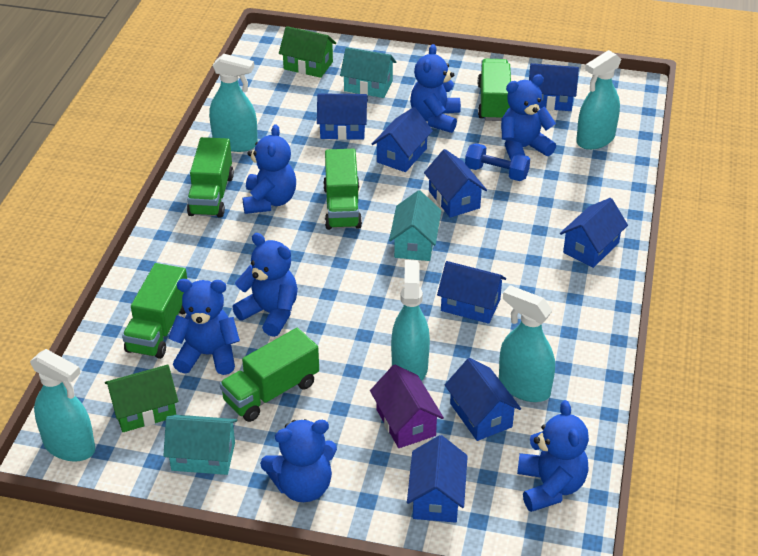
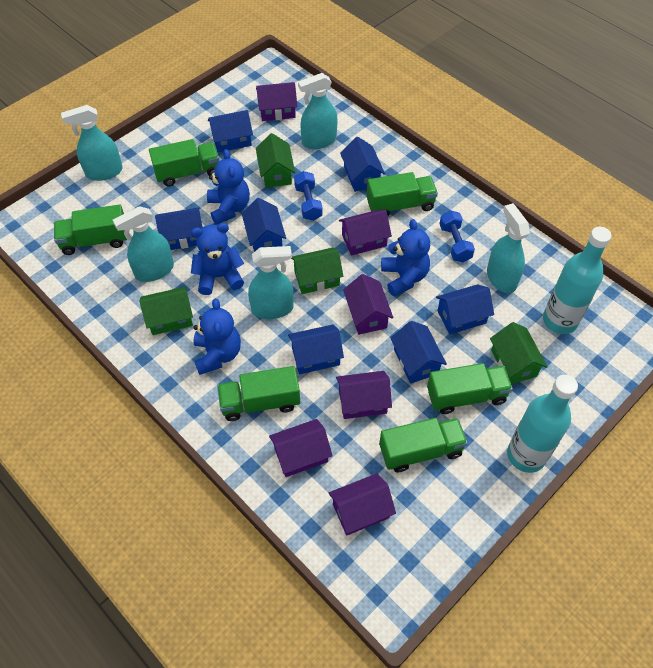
blue dumbbell: [465,143,530,181] = 1 -> [294,171,323,221] [440,210,475,262] = 2
blue house: [317,93,368,140] [372,107,433,172] [407,435,468,523] [424,149,487,218] [437,261,506,324] [445,358,521,441] [529,63,579,111] [560,198,628,268] = 8 -> [155,207,203,250] [208,110,253,153] [242,198,286,252] [288,324,344,374] [340,136,385,192] [390,321,447,384] [436,284,494,334] = 7
blue teddy bear: [168,279,240,375] [232,233,298,337] [243,124,296,214] [260,419,337,502] [410,44,461,133] [501,74,556,161] [517,400,589,512] = 7 -> [191,223,244,295] [193,298,241,375] [207,149,250,225] [381,219,430,296] = 4
green house: [105,365,178,432] [279,26,336,78] = 2 -> [139,287,193,335] [256,133,295,188] [291,248,343,294] [490,322,548,384] = 4
green truck: [122,263,187,359] [187,137,234,218] [220,328,319,422] [323,149,362,230] [478,59,511,121] = 5 -> [54,204,127,255] [149,139,220,187] [217,366,300,421] [367,172,438,216] [379,418,468,473] [427,363,513,414] = 6
purple house: [370,365,444,448] = 1 -> [256,82,297,121] [269,419,333,477] [329,473,396,536] [336,371,392,419] [339,210,392,256] [343,274,394,335] = 6
turquoise bottle: none = 0 -> [507,374,578,473] [543,227,612,334] = 2
turquoise house: [163,415,237,475] [340,47,396,98] [389,190,442,261] = 3 -> none = 0

